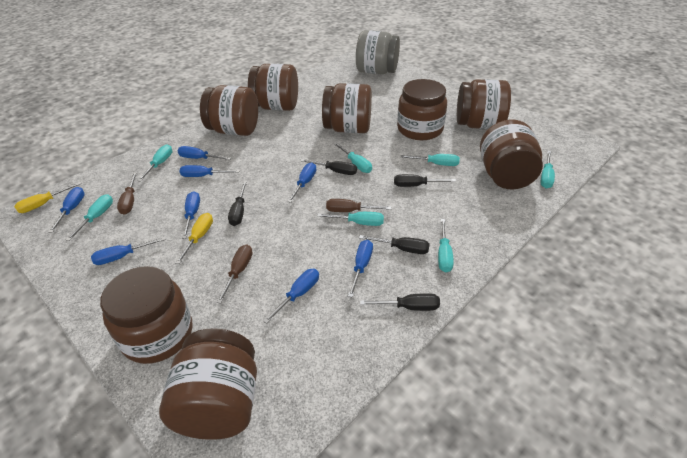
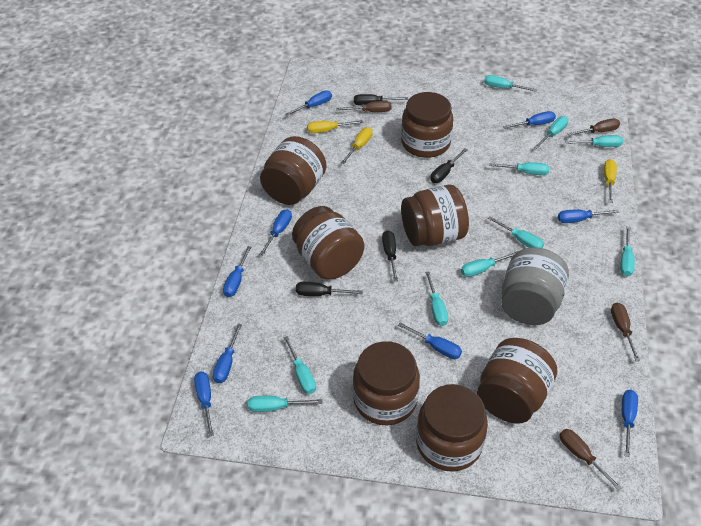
black screwdriver: [228,181,247,226] [301,159,357,175] [359,235,430,254] [360,293,440,311] [394,174,456,187] = 5 -> [296,282,363,296] [354,94,408,105] [382,230,398,281] [430,148,468,183] = 4
blue screwdriver: [48,187,85,233] [91,237,166,265] [178,146,231,160] [180,165,240,177] [182,191,200,239] [263,269,319,324] [287,163,316,203] [348,240,373,297] = 8 -> [194,372,214,437] [213,324,242,383] [223,246,251,297] [260,209,292,255] [285,90,332,116] [398,322,462,359] [503,111,556,129] [558,209,619,223] [622,390,638,457] = 9
brown jar: [100,266,192,364] [159,328,257,440] [200,85,258,136] [248,64,298,111] [322,83,372,133] [397,79,447,140] [457,79,511,129] [480,120,543,189] = 8 -> [260,136,326,205] [292,206,364,280] [353,341,420,425] [401,92,453,158] [401,185,469,246] [416,384,488,472] [477,338,557,424] = 7
brown screwdriver: [117,172,137,215] [216,245,253,303] [326,199,391,212] = 3 -> [337,101,392,112] [559,429,622,491] [568,118,620,136] [611,303,640,361] = 4
turquoise screwdriver: [66,194,113,241] [137,144,172,182] [317,212,384,226] [334,142,372,173] [400,154,460,166] [438,219,454,272] [541,151,555,188] = 7 -> [248,396,323,412] [284,336,316,394] [425,272,448,326] [461,251,518,277] [484,75,538,92] [488,216,544,248] [489,162,549,175] [535,116,568,148] [565,135,623,147] [620,227,635,276] = 10
yellow screwdriver: [14,182,82,213] [176,213,213,264] = 2 -> [307,120,363,133] [341,127,373,164] [604,159,617,203] = 3

